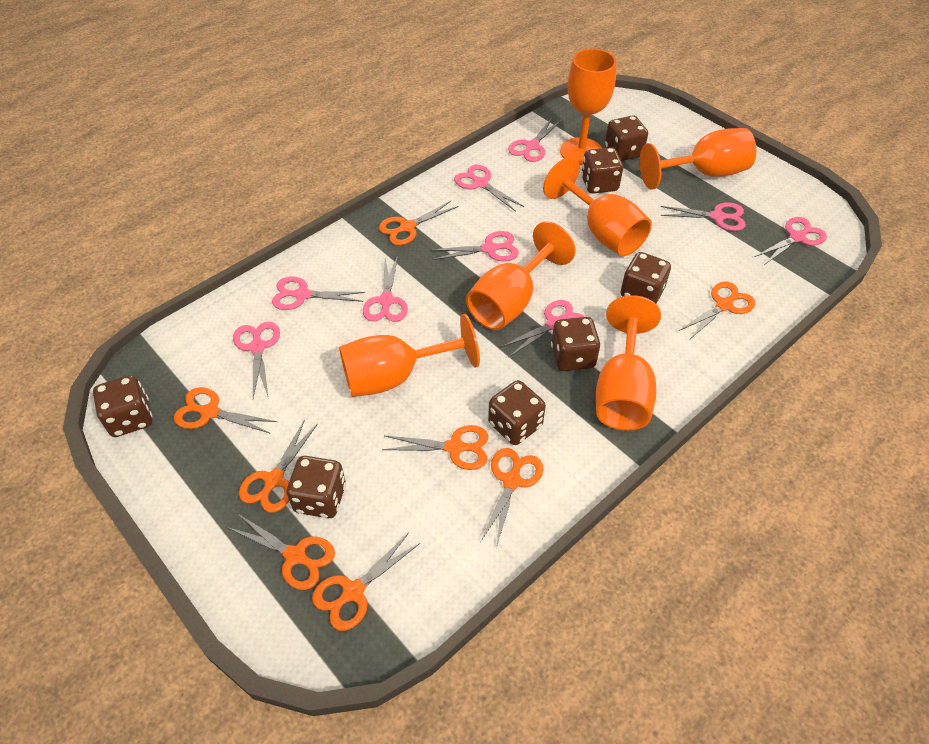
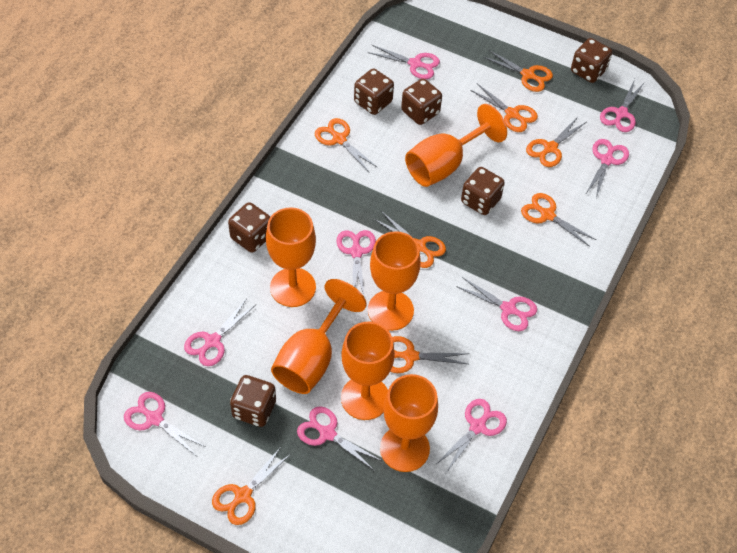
brown dice: [93,375,153,437] [287,456,346,518] [488,380,546,445] [551,317,601,371] [581,147,623,194] [605,115,648,161] [621,252,671,304] = 7 -> [228,202,270,252] [230,375,276,427] [354,69,394,115] [401,79,442,125] [461,167,505,215] [571,38,612,83] = 6

